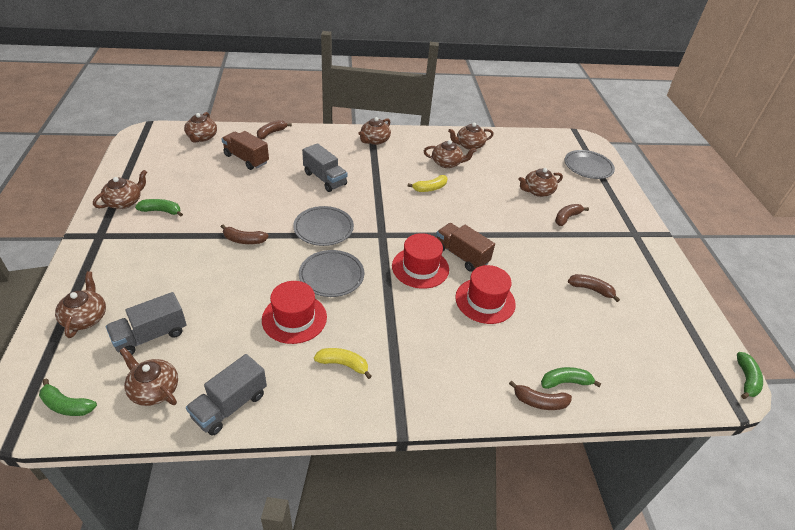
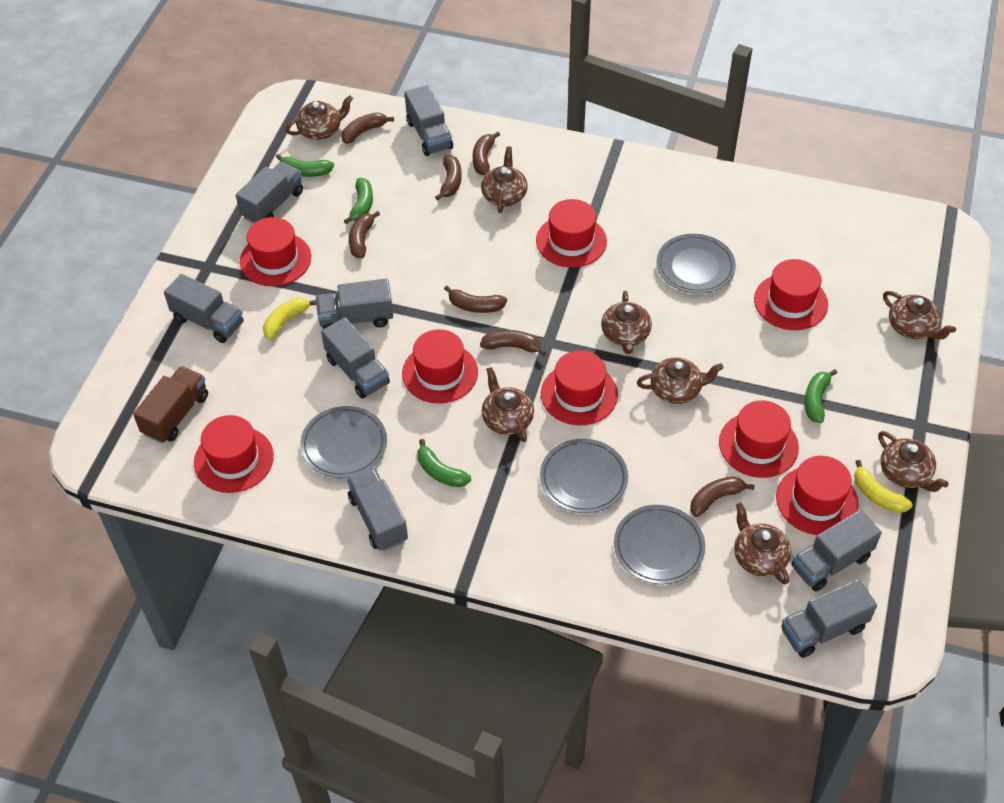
brown banana: [221,225,269,244] [257,120,292,139] [509,381,572,410] [555,204,589,226] [568,274,620,302] = 5 -> [342,112,394,144] [349,211,380,258] [435,155,462,200] [444,286,507,313] [473,132,500,175] [480,330,547,356] [690,477,754,517] = 7
brown truck: [222,131,269,170] [436,223,495,272] = 2 -> [133,366,208,443] = 1
grey plate: [293,206,354,246] [299,250,364,297] [564,150,615,179] = 3 -> [300,406,387,478] [540,439,628,513] [614,505,705,584] [656,234,736,294] = 4
grey truck: [106,292,187,355] [186,354,267,436] [302,143,347,192] = 3 -> [164,274,244,343] [236,162,303,223] [316,279,393,329] [321,317,390,399] [347,467,408,551] [405,85,453,156] [781,579,877,658] [791,510,882,592] = 8
red hat: [262,281,327,344] [392,233,449,289] [455,265,516,324] = 3 -> [194,415,274,493] [240,217,311,286] [402,329,478,404] [536,199,607,268] [541,350,618,425] [719,400,799,478] [754,259,828,330] [776,456,859,535] = 8

